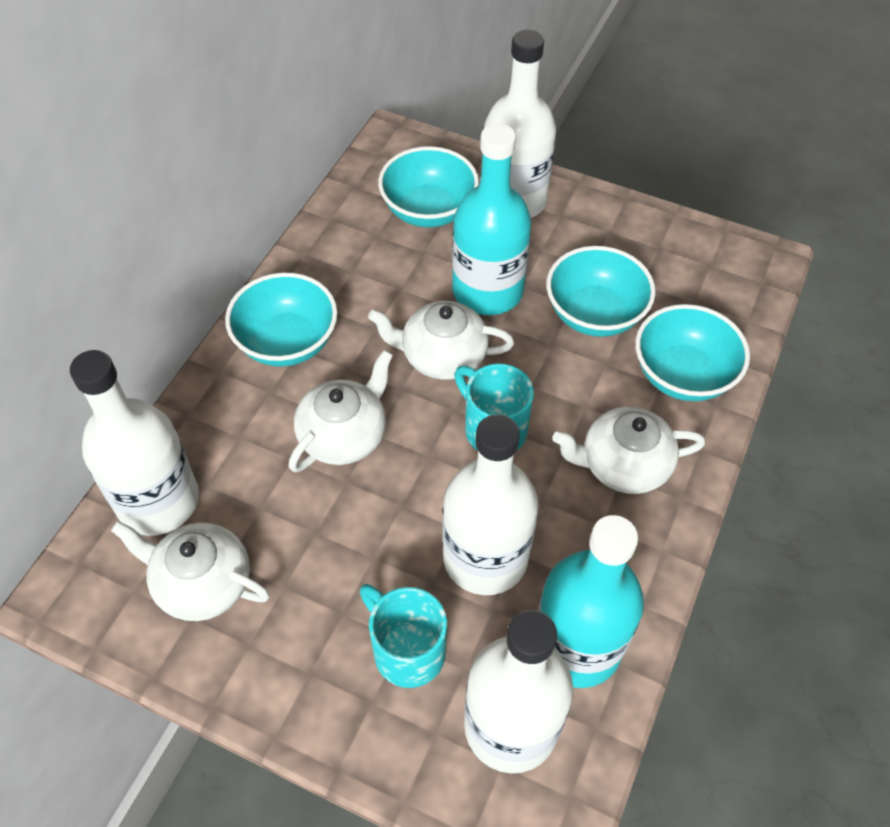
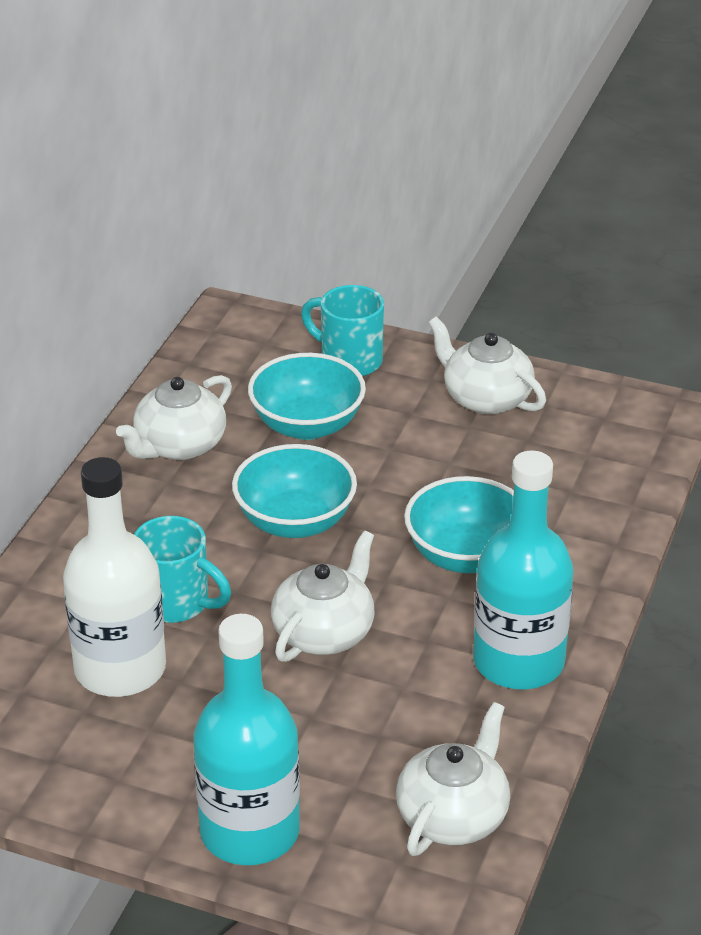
turquoise bowl: [225,273,337,367] [378,146,479,227] [546,246,656,337] [635,304,750,401] = 4 -> [232,444,357,538] [248,353,366,440] [404,476,514,573] = 3
white bottle: [70,350,199,536] [443,414,538,595] [464,610,573,774] [481,30,556,218] = 4 -> [63,457,166,697] = 1

